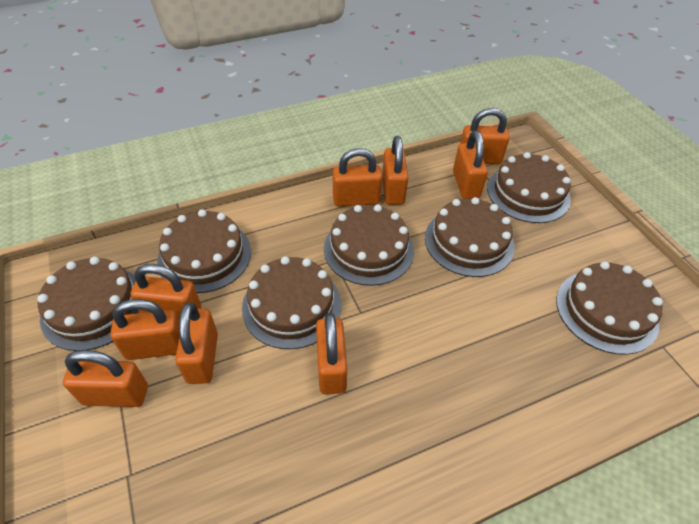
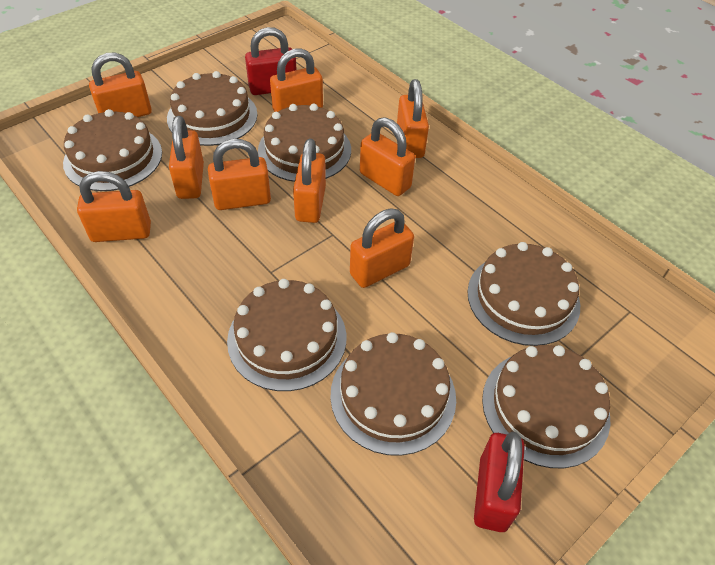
red padlock: none = 0 -> [245,27,297,95] [474,432,525,532] = 2

